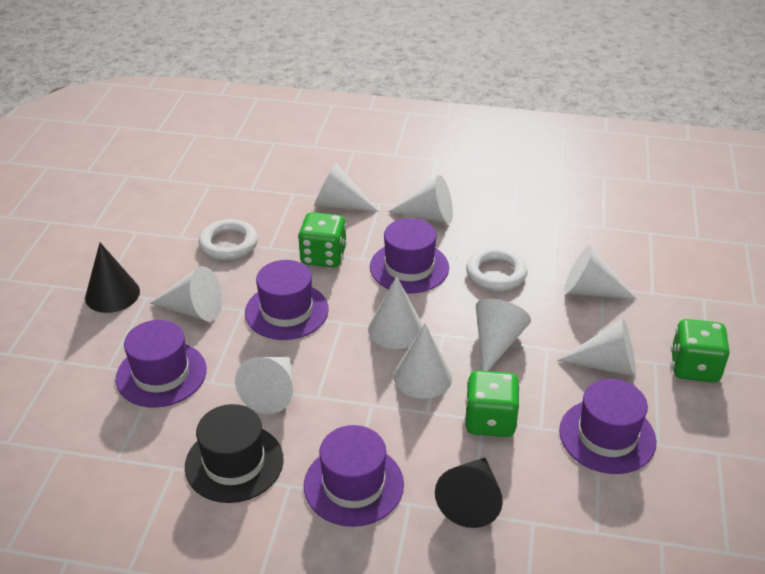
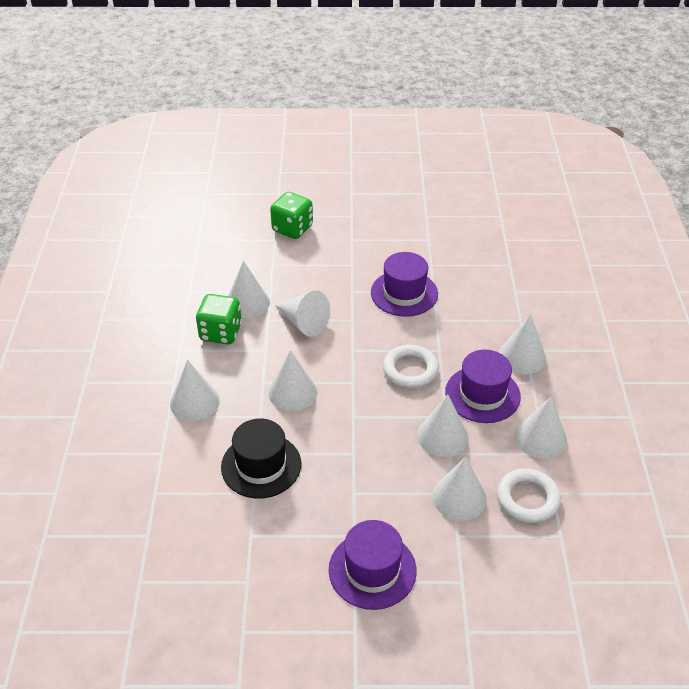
black cone: [85,243,140,313] [435,458,503,528] = 2 -> none = 0
green dice: [298,212,347,267] [464,371,520,437] [671,319,730,383] = 3 -> [196,294,242,345] [270,192,313,239] = 2
purple hat: [116,320,207,408] [245,260,329,340] [304,425,404,527] [370,218,449,293] [559,379,657,474] = 5 -> [329,520,417,610] [371,252,438,317] [445,350,521,423] = 3
white cone: [150,266,222,322] [235,357,293,414] [314,163,379,212] [368,276,423,349] [388,175,453,224] [393,324,453,399] [476,299,531,371] [557,318,636,377] [564,245,637,299] = 9 -> [170,360,220,421] [228,261,270,319] [268,350,317,411] [275,290,330,337] [417,394,469,457] [432,456,487,521] [499,314,546,374] [515,397,567,459] = 8

